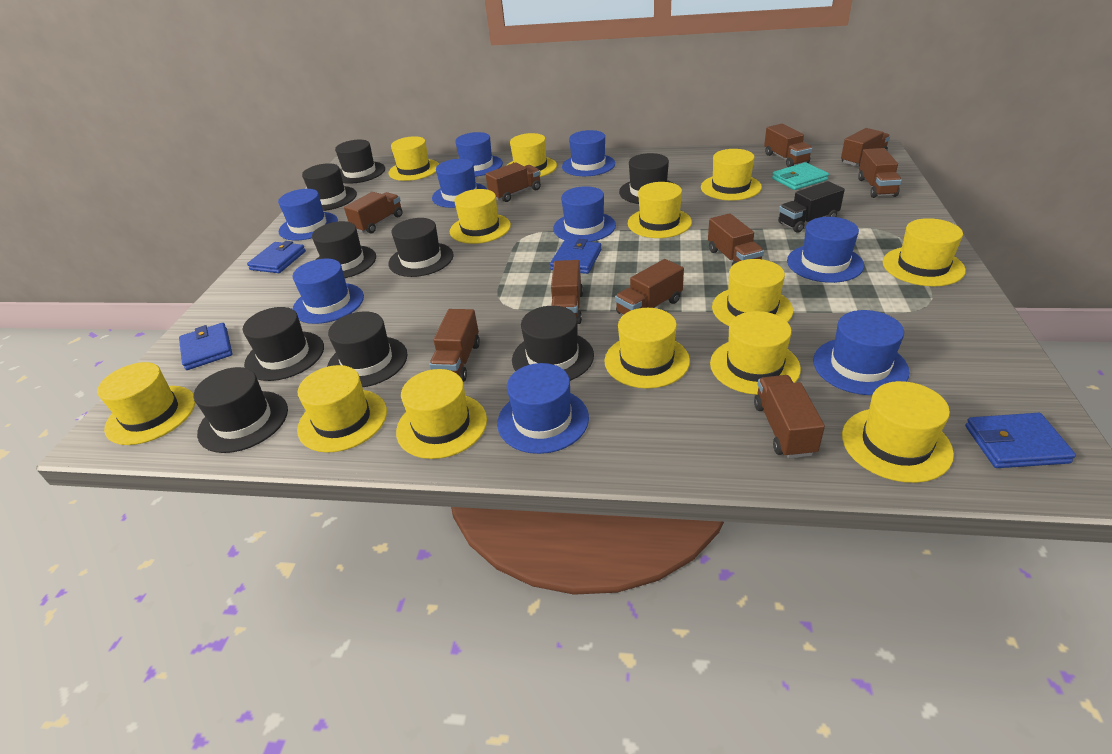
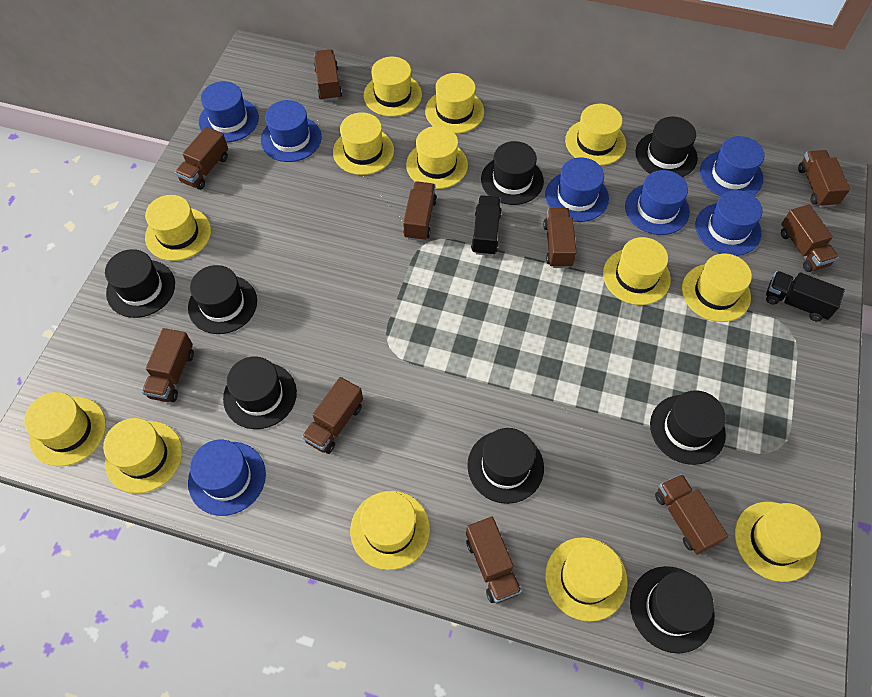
black hat: [194,367,288,453] [243,307,324,381] [302,163,357,211] [312,221,376,278] [327,311,407,387] [335,140,385,184] [388,218,454,277] [512,306,594,381] [619,153,673,204] = 9 -> [105,249,175,318] [188,265,257,334] [223,356,297,429] [467,428,544,504] [481,141,544,205] [630,566,715,654] [635,117,698,177] [650,390,726,465] = 8
black truck: [778,181,845,233] = 1 -> [471,195,502,256] [766,271,845,322] = 2
blue hat: [278,189,338,240] [293,259,364,324] [432,159,487,208] [455,132,503,177] [497,363,589,454] [553,186,616,242] [562,130,615,176] [787,217,864,283] [813,310,909,395] = 9 -> [188,440,266,516] [199,81,259,142] [261,100,322,162] [545,157,609,222] [625,170,690,235] [695,190,763,256] [700,136,765,196] = 7
blue wallet: [179,323,232,370] [247,241,306,273] [550,239,601,274] [965,413,1076,468] = 4 -> none = 0
turquoise wallet: [772,162,829,190] = 1 -> none = 0

